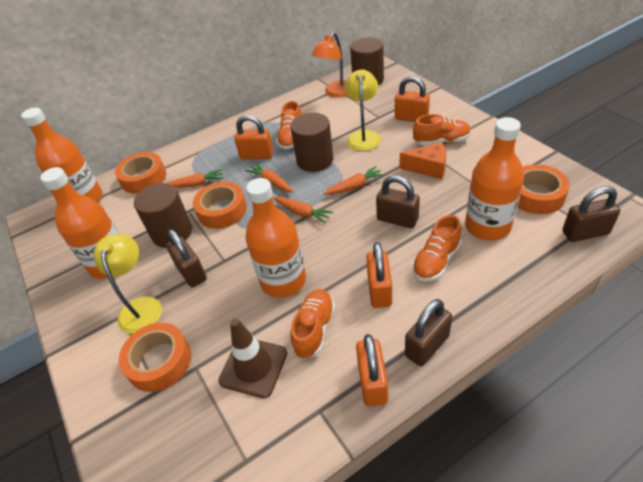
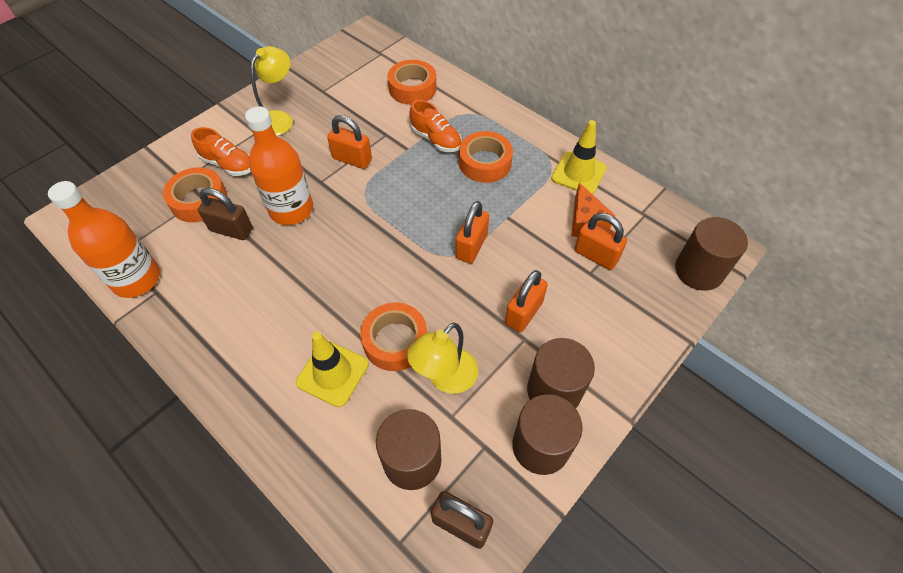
brown cylinder: [134,183,192,248] [290,113,334,172] [350,37,384,85] = 3 -> [376,409,441,490] [513,394,583,475] [527,338,595,408] [675,217,748,291] = 4
brown padlock: [166,229,207,288] [376,175,420,228] [405,299,452,366] [562,186,620,242] = 4 -> [198,188,253,240] [431,491,493,549] = 2
brown traffic cone: [218,318,287,398] = 1 -> none = 0
orange bottle: [21,107,103,203] [40,167,119,279] [246,178,306,298] [465,117,524,241] = 4 -> [48,181,160,298] [245,106,313,225] = 2
orange carrot: [167,169,223,188] [245,163,293,192] [273,197,334,224] [323,166,385,195] = 4 -> none = 0
orange lamp: [312,32,348,97] = 1 -> none = 0
orange shoe: [276,101,302,150] [290,289,335,359] [412,215,461,282] [413,114,471,146] = 4 -> [191,127,251,176] [409,100,462,152] = 2
yellow traffic cone: none = 0 -> [296,332,369,407] [551,120,607,194] = 2

